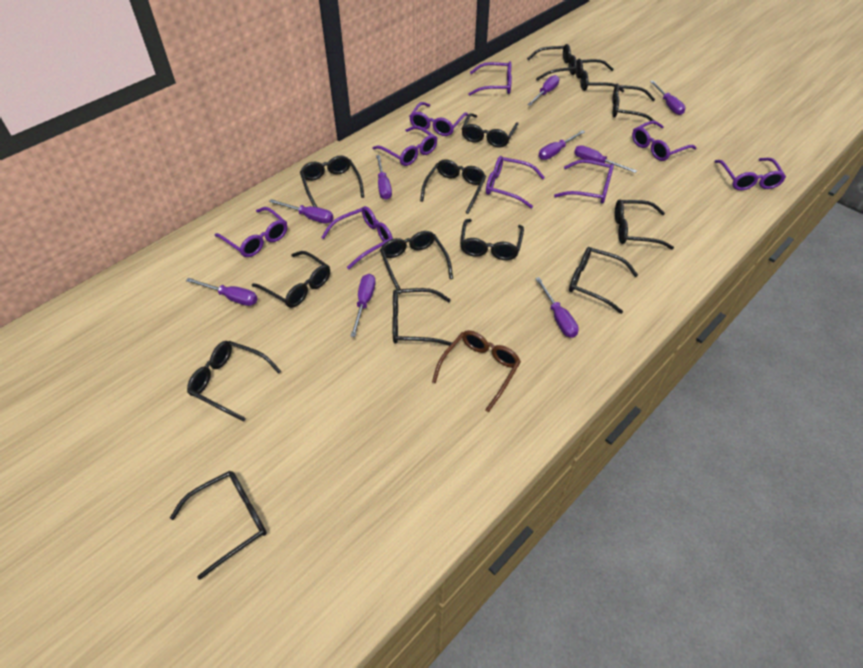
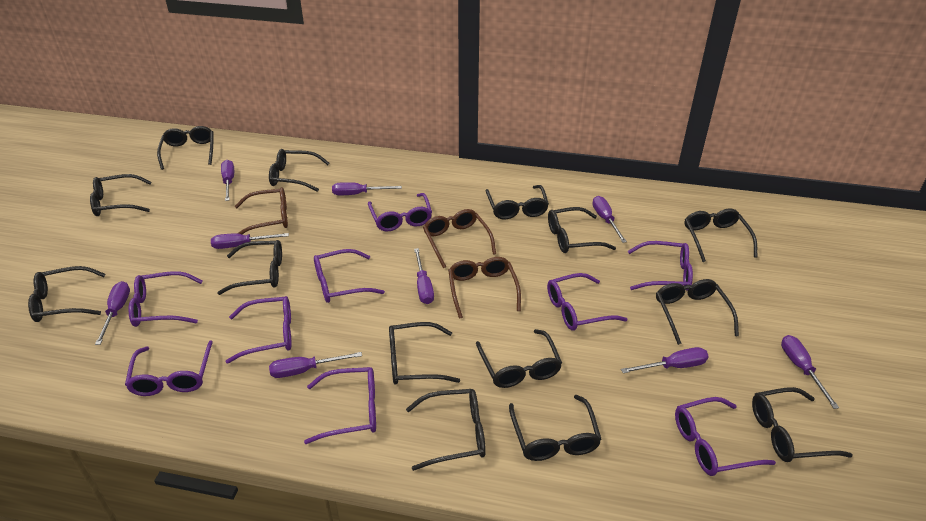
brown glasses: [432,330,521,412] = 1 -> [235,187,288,234] [423,209,496,268] [448,257,521,319] = 3

